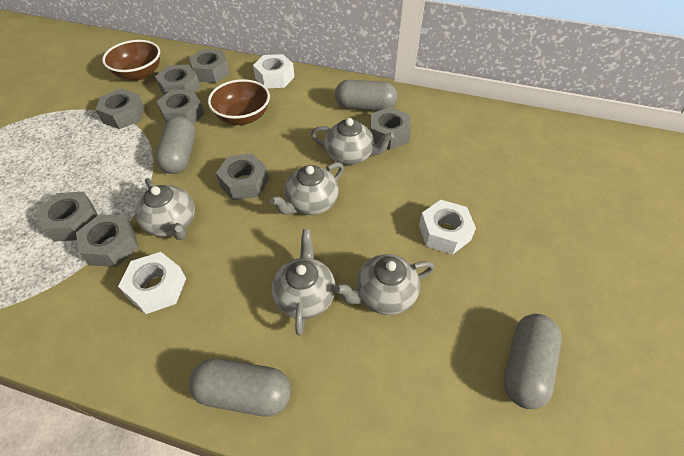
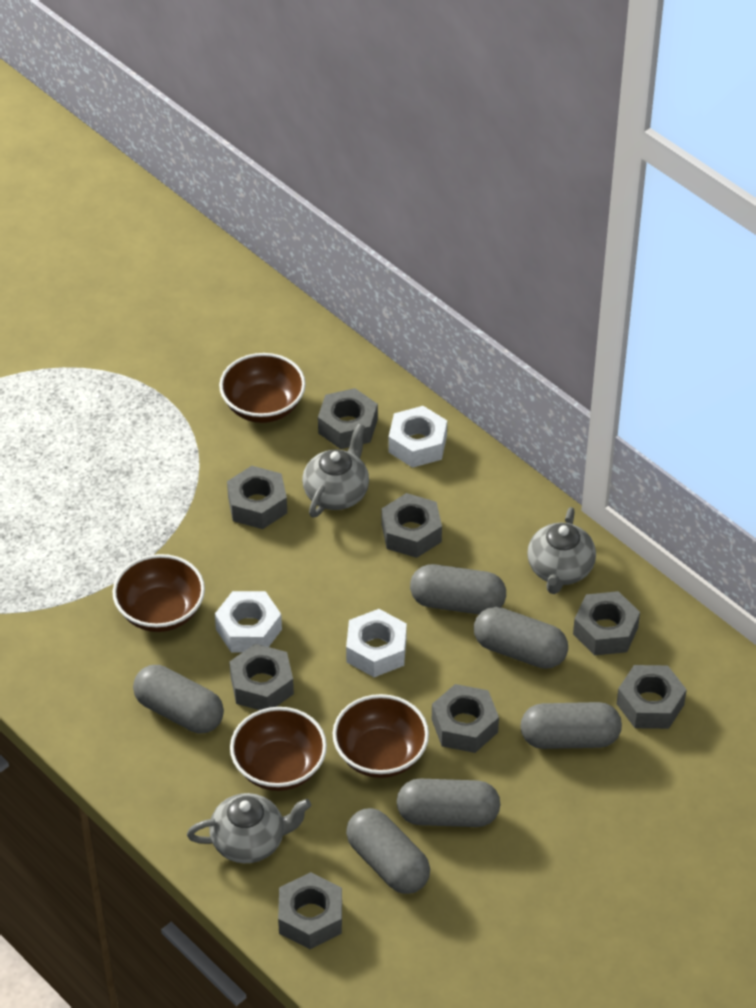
brown bowl: [102,40,160,81] [208,79,270,125] = 2 -> [113,554,205,632] [219,353,306,423] [230,707,327,791] [333,694,429,778] = 4
grey capsule: [155,116,196,174] [189,358,291,417] [335,80,398,111] [504,314,562,409] = 4 -> [133,665,224,733] [346,808,430,894] [397,779,500,827] [410,564,506,614] [474,607,568,669] [520,702,622,749] = 6
grey teapot: [135,178,195,240] [270,162,344,215] [271,229,336,336] [311,118,394,165] [335,254,435,315] = 5 -> [187,793,311,863] [302,424,369,518] [527,507,596,594] = 3

